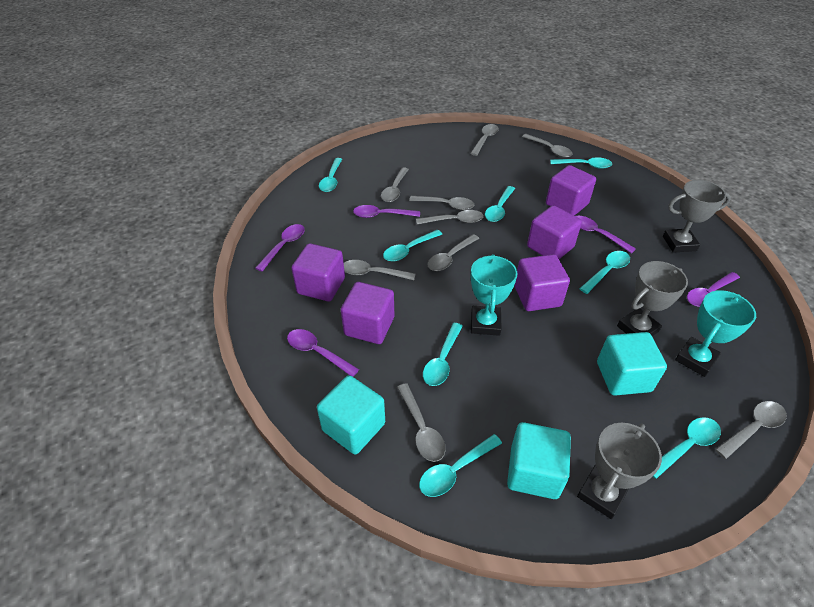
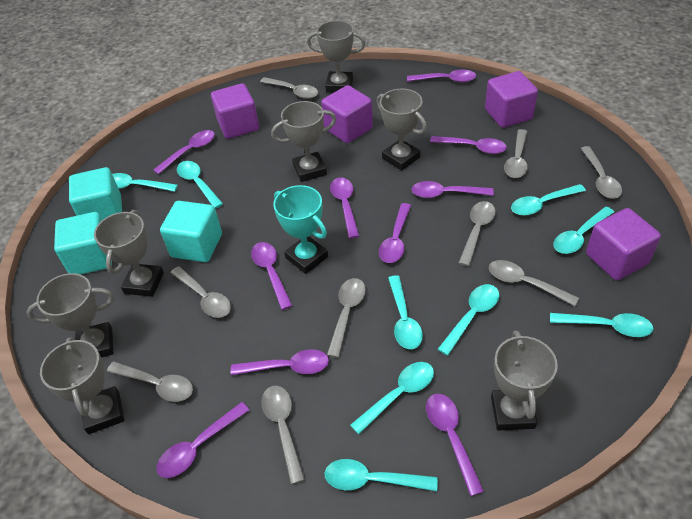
grey trophy: [577,423,662,519] [617,261,688,336] [663,180,731,253] = 3 -> [26,273,114,358] [40,337,124,434] [94,210,164,297] [271,101,336,182] [307,20,366,92] [377,89,427,171] [491,330,558,431] = 7
purple cube: [291,243,345,302] [341,282,394,344] [514,254,570,311] [527,205,582,259] [546,165,596,216] = 5 -> [211,83,259,139] [321,85,373,143] [485,71,538,128] [586,208,661,280] = 4
purple spoon: [255,224,305,272] [287,329,359,377] [353,205,420,218] [576,216,636,254] [687,272,740,307] = 5 -> [153,130,215,174] [157,402,249,478] [231,349,329,375] [251,242,293,310] [330,178,359,239] [379,203,411,263] [407,69,476,82] [411,181,494,198] [426,394,484,496] [430,136,507,154] = 10
turquoise spoon: [319,158,342,192] [383,230,442,261] [419,434,502,497] [423,323,463,386] [485,186,515,222] [550,157,612,169] [579,251,630,294] [653,418,721,479] = 8 -> [112,173,178,192] [177,161,223,209] [324,459,438,491] [350,362,434,434] [388,275,423,349] [438,284,499,356] [511,184,586,216] [550,313,653,337] [553,207,614,254] = 9
turquoise trophy: [471,254,517,336] [675,290,756,377] = 2 -> [273,185,328,274] = 1

